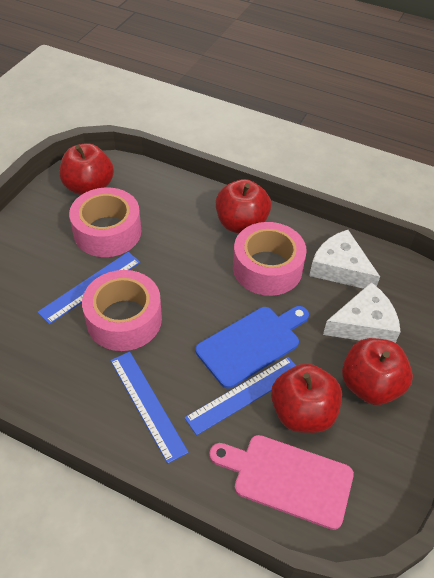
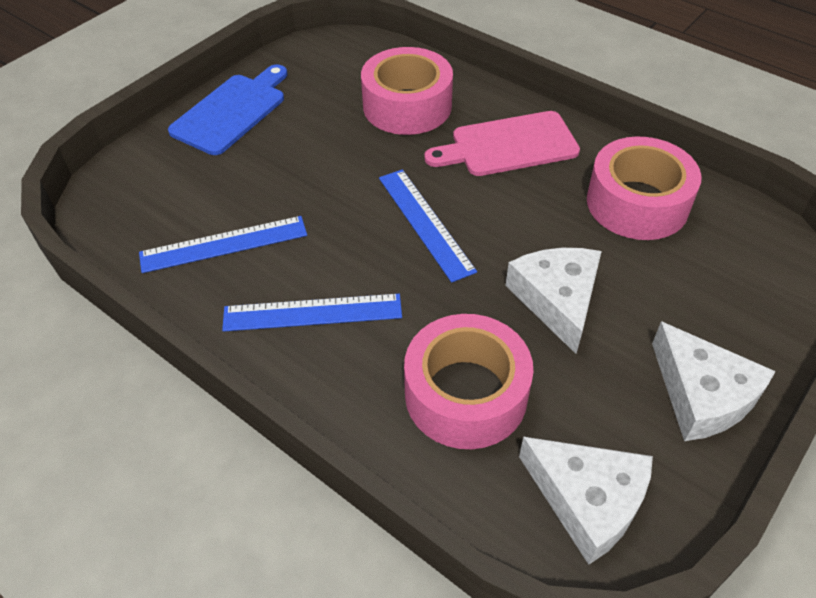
red apple: [59,143,114,195] [216,179,271,233] [271,363,342,433] [342,338,413,405] = 4 -> none = 0
white cheese: [309,230,380,289] [323,282,401,343] = 2 -> [506,248,602,354] [519,437,653,565] [652,321,776,441] = 3

